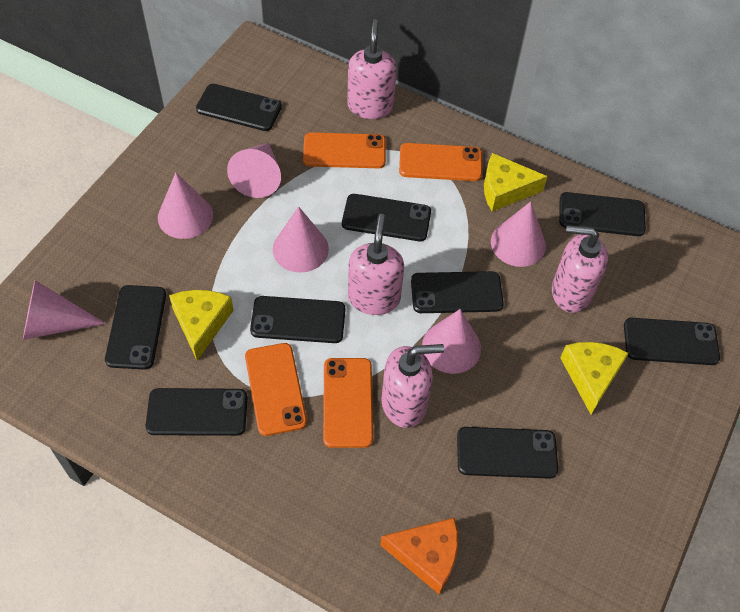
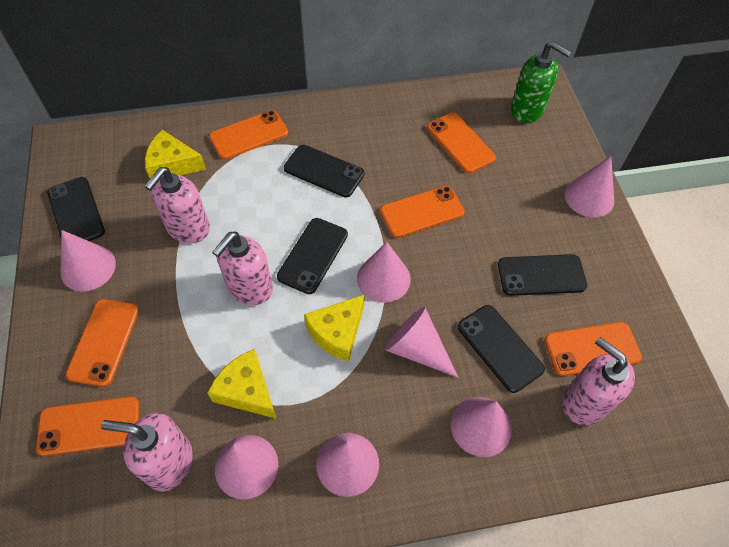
black phone: [105,285,166,370] [146,388,247,436] [196,84,282,131] [250,296,346,343] [342,194,431,241] [411,271,504,313] [457,427,558,479] [559,192,646,236] [624,318,720,365] = 9 -> [47,177,105,241] [277,218,348,294] [284,145,364,198] [458,305,545,393] [498,254,587,296] = 5
green soap dispenser: none = 0 -> [511,41,572,123] = 1
orange cheese: [380,517,458,594] = 1 -> none = 0
orange phone: [245,343,307,436] [303,132,386,168] [323,358,373,448] [399,143,482,181] = 4 -> [36,396,139,456] [65,299,139,387] [209,110,288,160] [380,186,465,238] [427,113,496,173] [544,322,642,376] = 6
pink cone: [23,280,106,340] [158,172,213,239] [227,143,281,198] [273,206,329,273] [422,309,481,374] [491,201,546,267] = 6 -> [60,230,116,292] [215,435,278,499] [316,433,379,497] [357,242,411,303] [385,307,458,377] [451,397,512,457] [565,156,614,218] = 7

